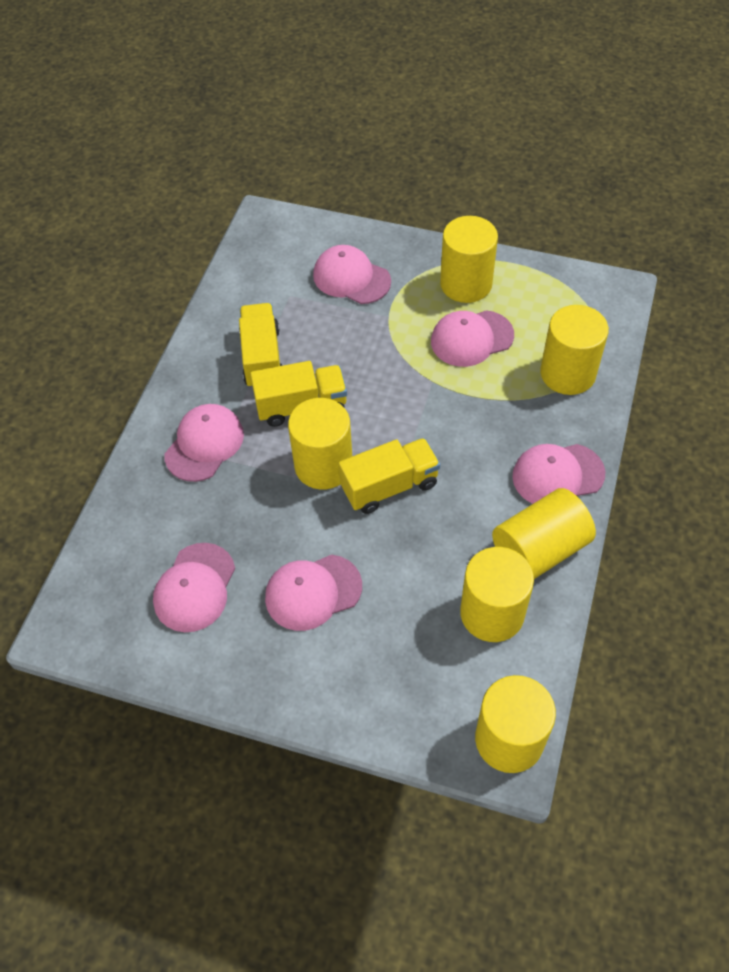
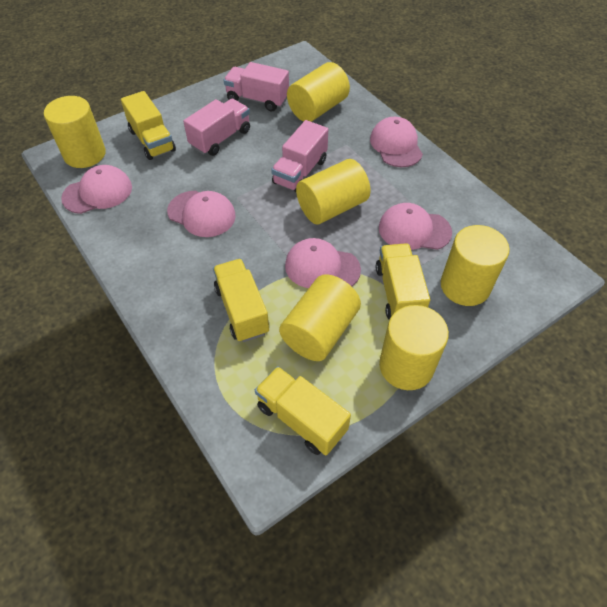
pink cap: [153,543,235,632] [164,404,244,482] [265,555,362,631] [313,245,391,304] [431,310,514,367] [512,444,606,504] = 6 -> [61,165,132,214] [167,191,236,237] [285,238,361,288] [370,117,423,167] [379,203,452,250] = 5
pink truck: none = 0 -> [183,99,250,156] [223,62,289,111] [271,120,328,192] = 3
yellow truck: [239,303,282,386] [250,361,347,427] [338,438,440,514] = 3 -> [121,91,176,160] [213,259,269,342] [255,366,351,456] [376,243,430,320] = 4

